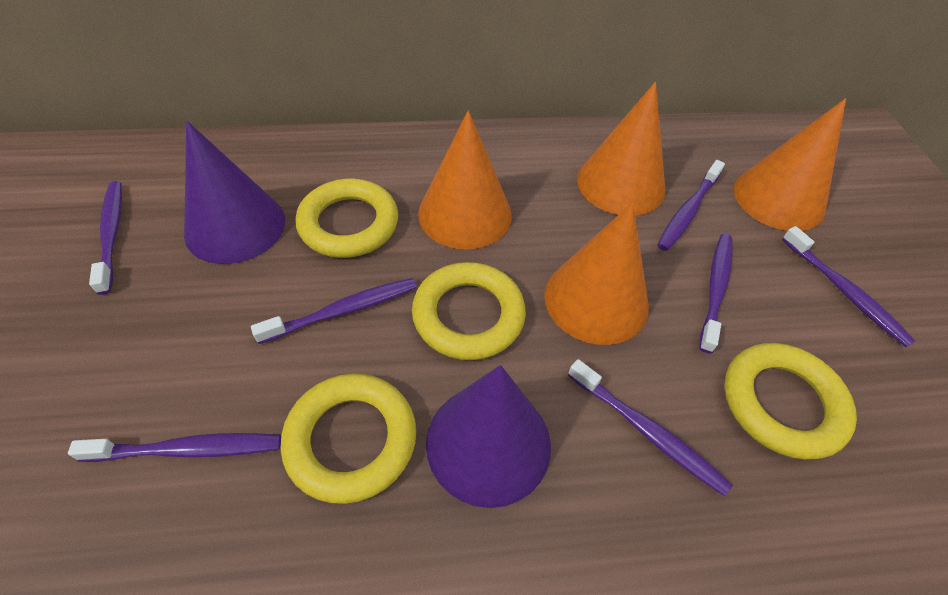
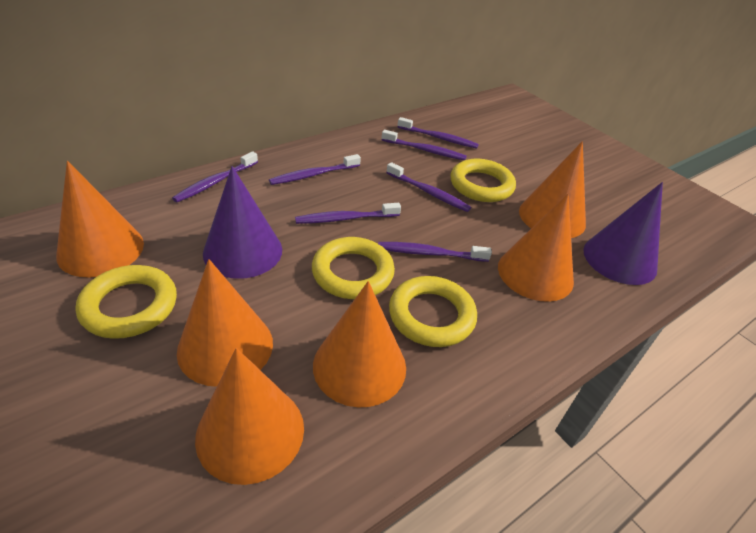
orange cone: [418,110,512,249] [544,203,649,345] [577,82,665,216] [734,98,846,231] = 4 -> [56,161,144,278] [177,259,273,387] [195,348,304,485] [313,281,406,407] [498,194,574,302] [519,141,586,238] = 6

